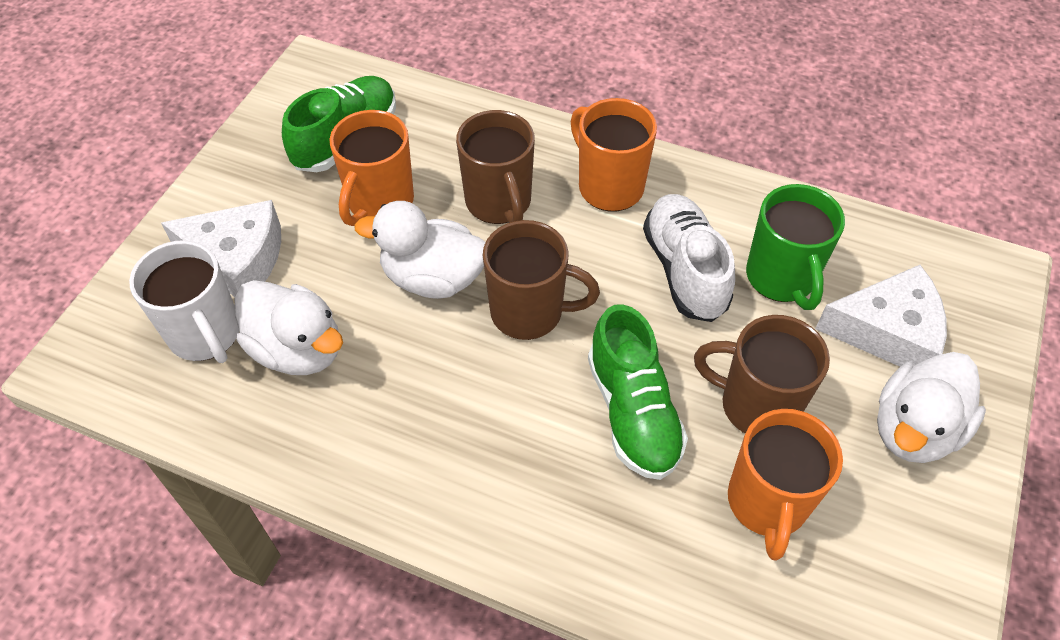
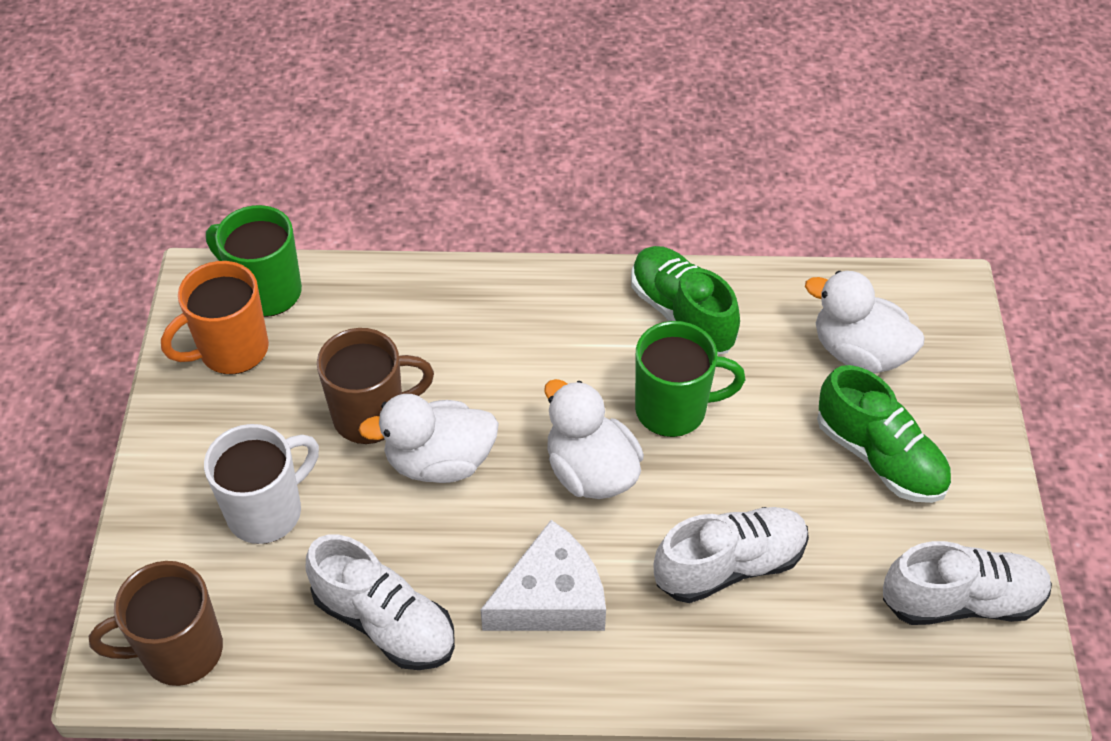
brown mug: [456,110,535,224] [483,220,600,340] [694,315,830,433] = 3 -> [89,561,223,686] [317,328,434,444] = 2
green mug: [746,184,845,310] = 1 -> [206,205,302,317] [635,321,745,437] = 2
orange mug: [330,110,414,226] [570,98,657,211] [728,409,843,561] = 3 -> [161,261,269,375] = 1
white cheese: [161,200,281,297] [815,265,947,367] = 2 -> [480,520,606,631] = 1
white shoe: [643,194,735,322] = 1 -> [305,535,455,670] [654,507,809,603] [883,541,1052,625] = 3

